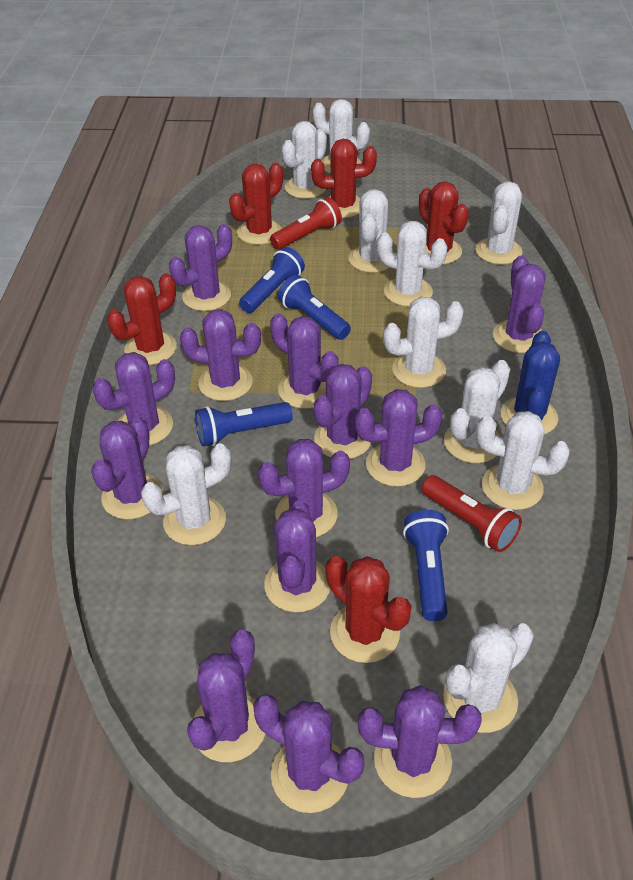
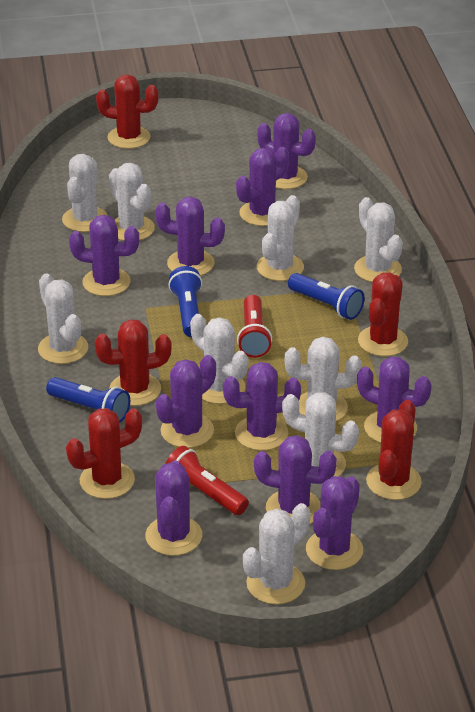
blue cactus: [501,331,560,435] = 1 -> none = 0
blue flashlight: [195,402,293,446] [239,247,305,313] [278,275,351,340] [403,510,449,621] = 4 -> [46,377,130,423] [168,266,202,337] [288,273,364,320] = 3
purple cactus: [91,418,163,520] [93,352,175,446] [169,224,232,311] [180,309,261,401] [187,630,265,762] [253,695,365,813] [258,439,350,537] [264,500,330,612] [270,313,339,409] [313,364,372,459] [355,389,443,487] [358,685,482,798] [493,256,546,353] = 13 -> [69,215,139,296] [145,460,202,556] [155,197,225,276] [156,355,216,448] [223,362,301,451] [236,147,289,226] [254,435,337,524] [257,113,316,189] [306,476,363,570] [357,357,432,443] = 10
white cactus: [141,443,231,545] [282,121,327,199] [313,99,370,174] [349,189,390,273] [377,221,447,307] [383,297,464,388] [443,623,534,733] [444,360,510,463] [476,181,523,265] [476,411,570,510] = 10 -> [38,273,89,364] [62,154,108,232] [109,163,155,241] [190,314,249,404] [243,503,310,604] [257,195,304,281] [282,392,359,477] [284,337,362,421] [354,197,403,282] = 9

